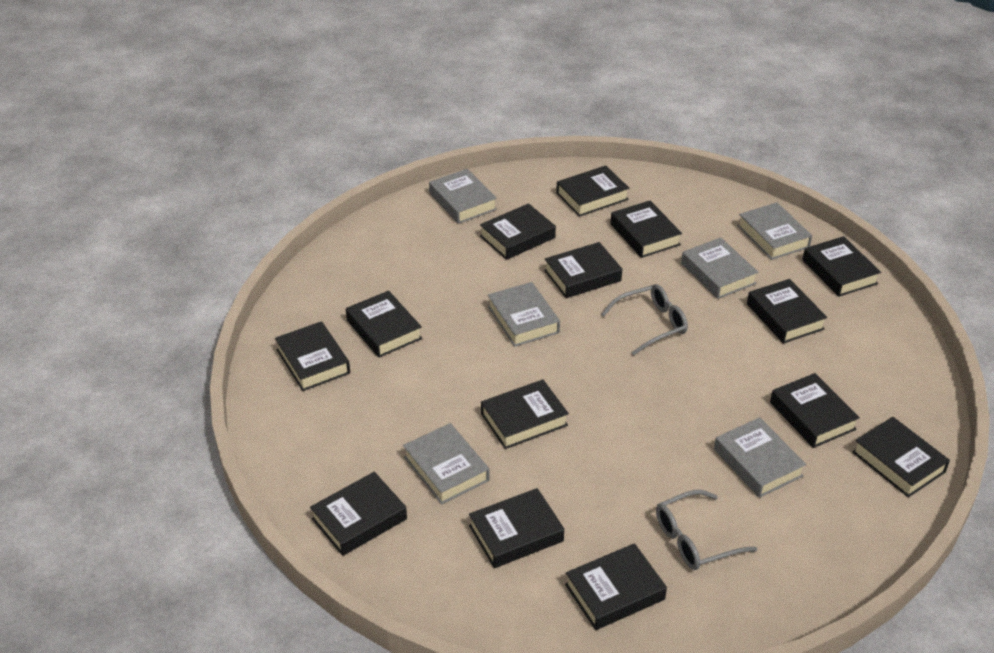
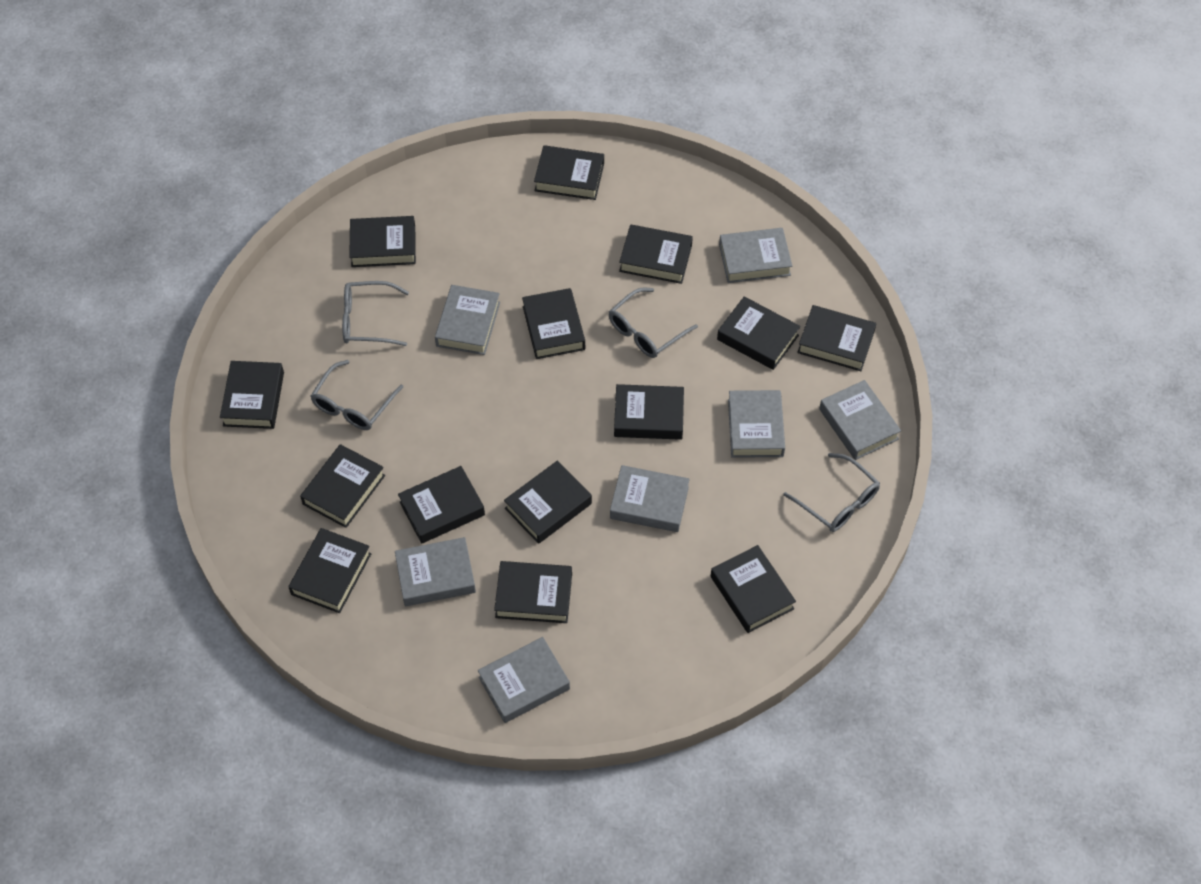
grey book: [403,423,490,504] [429,169,497,224] [488,282,560,347] [681,238,759,299] [714,417,806,498] [737,202,812,260] = 6 -> [395,537,476,606] [435,285,500,355] [478,637,570,723] [610,465,690,532] [719,228,792,283] [728,390,785,458] [819,380,901,460] = 7
grey glasses: [601,284,688,355] [656,490,757,570] = 2 -> [311,360,403,430] [342,281,409,346] [609,288,698,358] [783,453,880,532] = 4

